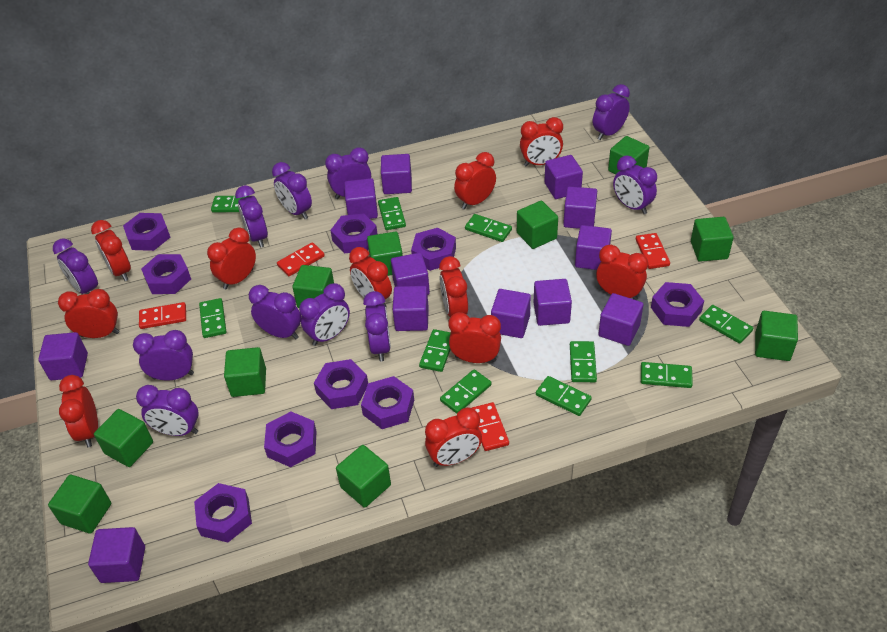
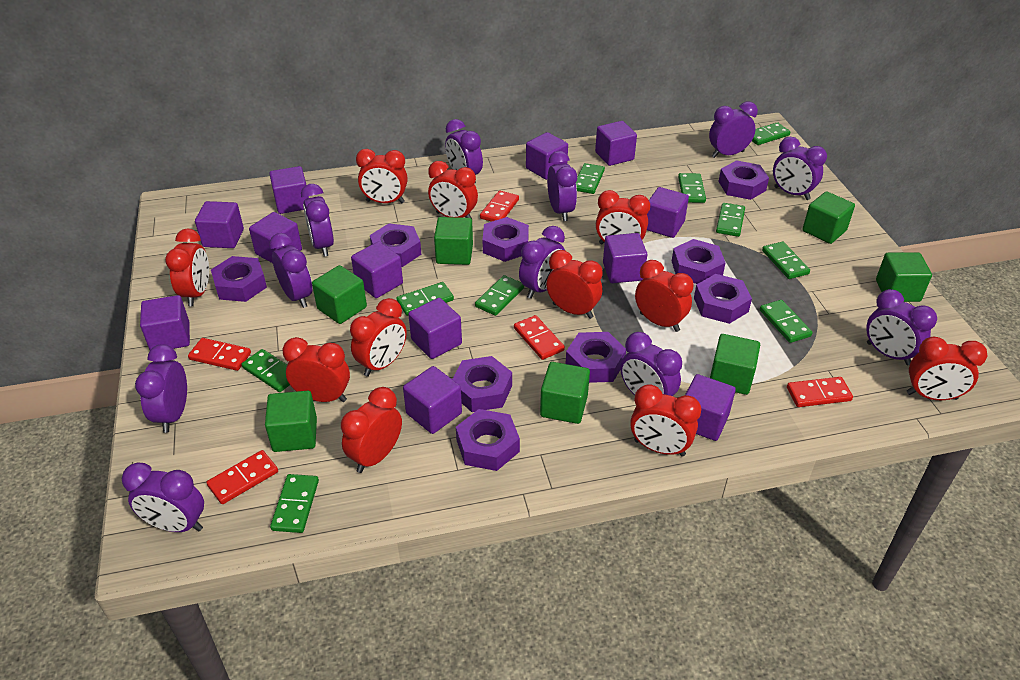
green cube: [48,475,111,534] [94,409,153,467] [224,347,266,397] [292,265,334,308] [336,445,391,508] [367,232,403,276] [517,201,558,249] [608,136,649,174] [691,217,734,262] [755,311,798,361] = 10 -> [265,391,317,452] [312,265,367,324] [434,217,473,265] [540,362,590,424] [710,334,760,395] [802,191,855,244] [876,252,932,302] = 7
red domino: [139,302,186,329] [277,242,325,276] [472,402,509,451] [636,233,670,269] = 4 -> [188,338,251,371] [206,450,278,504] [480,191,519,222] [514,315,565,360] [787,377,853,407] = 5

